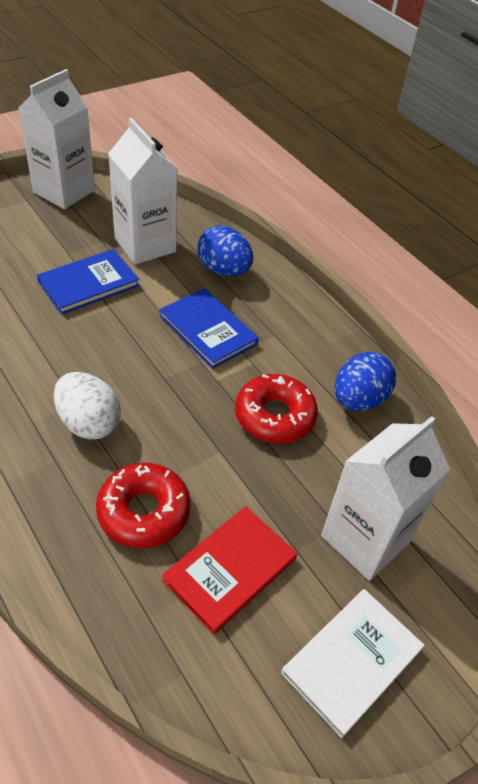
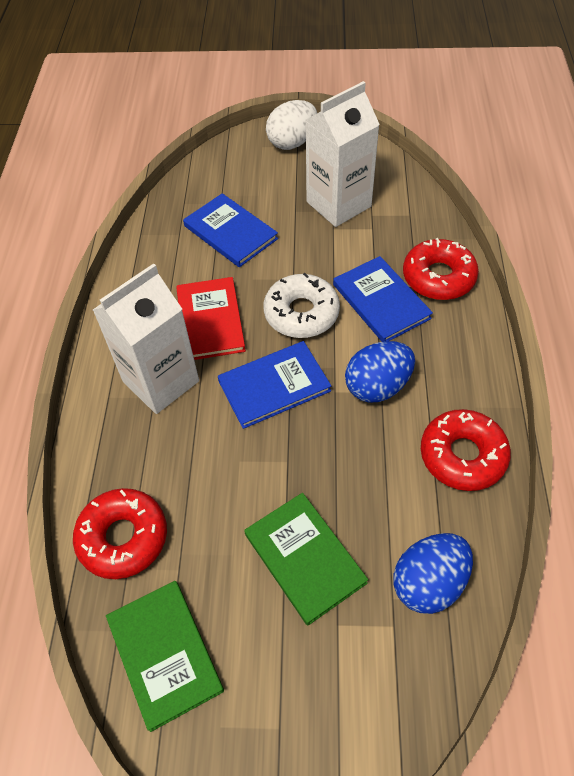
blue book: [37,249,139,315] [159,288,259,369] = 2 -> [183,193,278,267] [218,341,331,429] [333,256,433,342] = 3
green book: none = 0 -> [106,581,224,732] [244,493,368,625] = 2
red donut: [96,463,191,548] [235,374,318,444] = 2 -> [73,488,167,579] [403,238,479,300] [421,409,511,491] = 3
white book: [281,589,425,738] = 1 -> none = 0
white carton: [18,69,95,209] [108,118,177,265] [321,416,450,580] = 3 -> [93,263,199,414] [305,81,380,227] = 2
white donut: none = 0 -> [264,273,340,338] = 1

